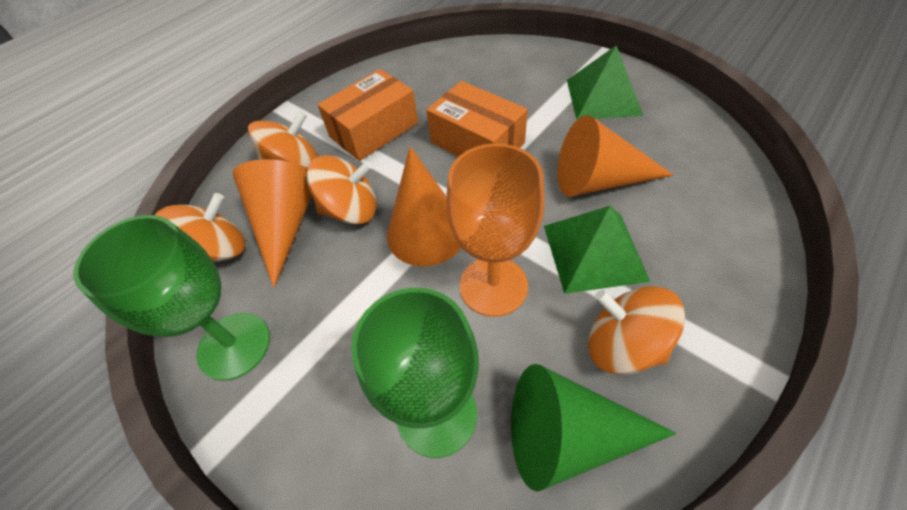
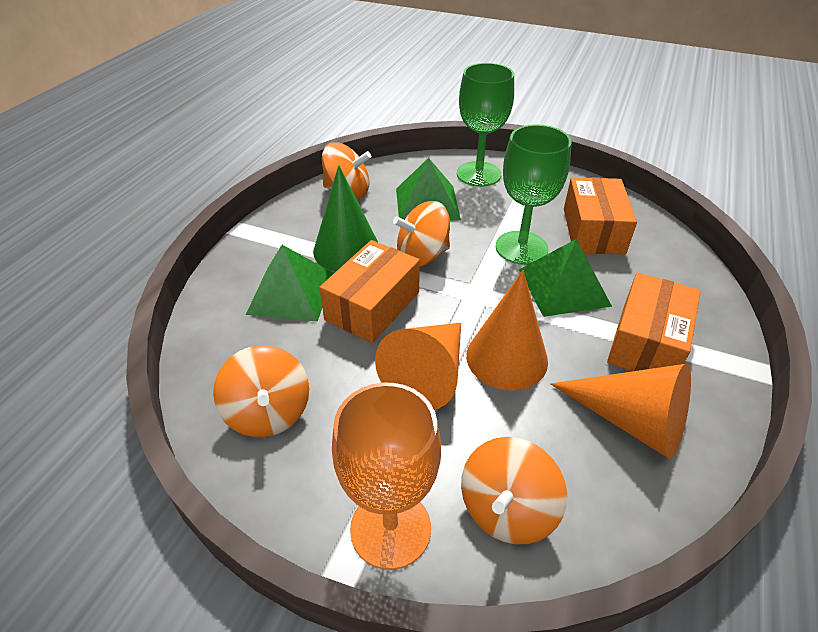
green pyramid: [544,206,650,294] [567,46,643,120] = 2 -> [246,245,334,322] [396,158,461,221] [519,239,612,317] = 3
orange box: [318,69,418,161] [426,81,528,157] = 2 -> [319,240,420,343] [564,177,637,254] [607,272,701,371] = 3

